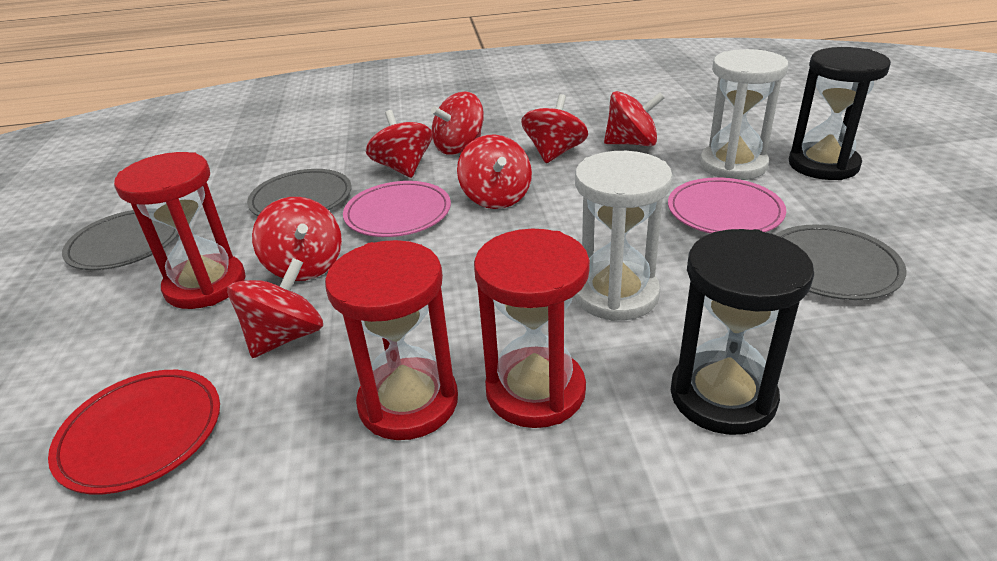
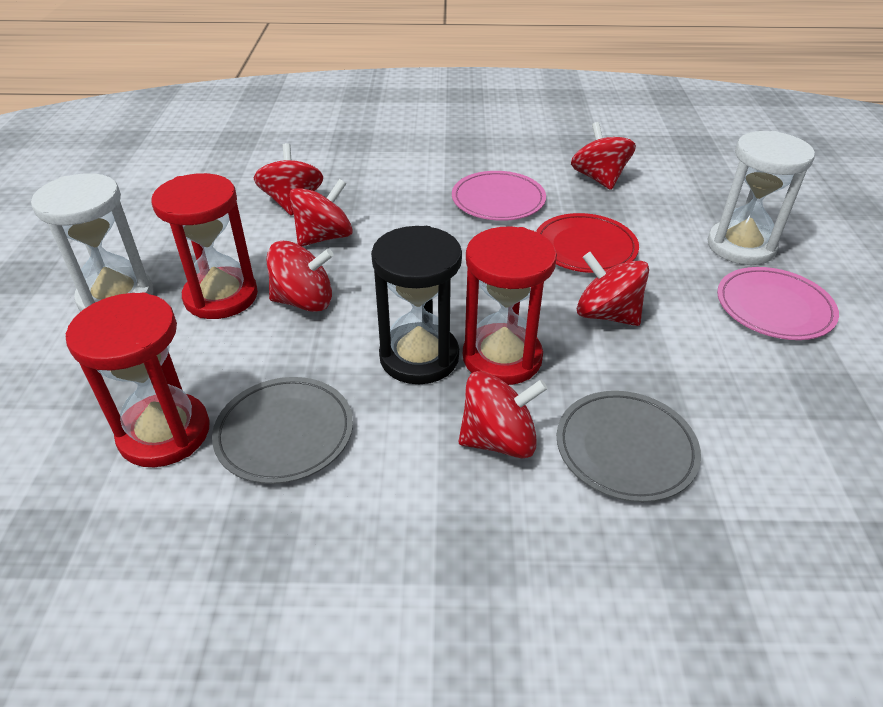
black hourglass: [671,229,814,435] [789,47,891,180] = 2 -> [371,226,462,384] = 1
grey plate: [62,210,178,270] [247,169,352,216] [775,224,907,300] = 3 -> [212,377,353,484] [557,391,701,502] = 2
red spinning top: [227,258,323,358] [252,197,342,281] [366,110,432,178] [431,91,484,155] [457,134,532,209] [521,94,588,163] [604,91,665,146] = 7 -> [254,143,323,216] [267,241,334,312] [290,179,353,246] [459,371,548,459] [571,122,636,190] [577,252,649,326] = 6

